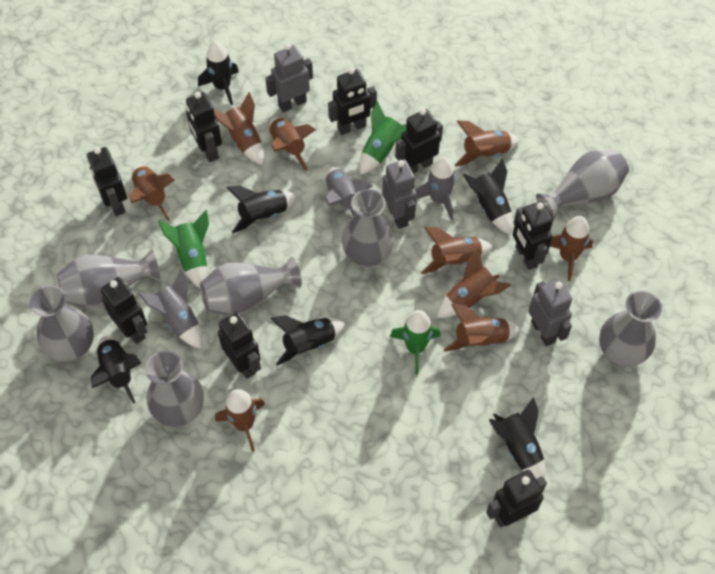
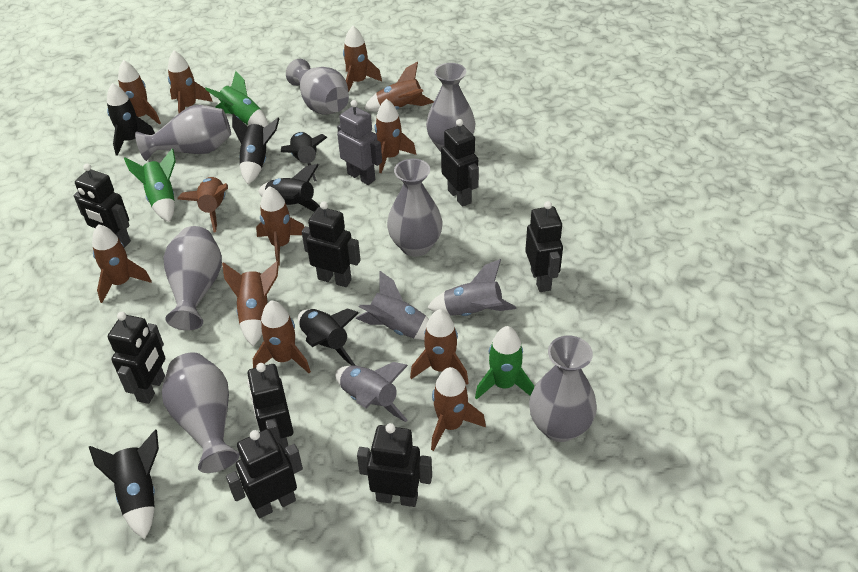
brown rocket: [129,165,175,221] [214,92,264,165] [215,389,265,452] [269,117,316,171] [421,227,492,274] [437,248,511,318] [443,304,521,351] [454,120,520,167] [550,216,593,281] = 9 -> [92,224,152,303] [118,60,161,125] [168,51,213,113] [178,177,228,232] [222,260,279,346] [253,300,311,373] [256,186,304,266] [343,26,382,92] [364,61,434,112] [375,99,416,173] [410,309,469,385] [431,367,486,451] = 12
grey robot: [265,43,313,112] [382,160,417,229] [528,279,572,346] = 3 -> [337,100,382,185] = 1

